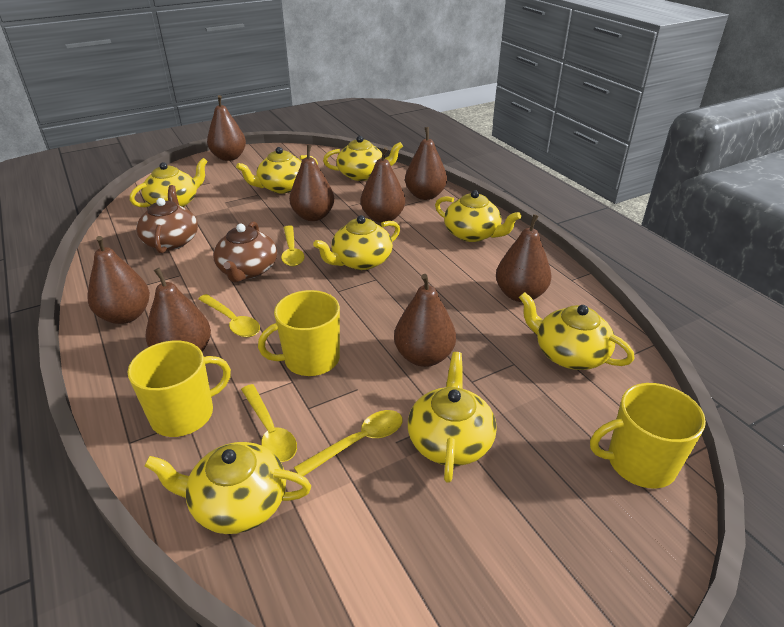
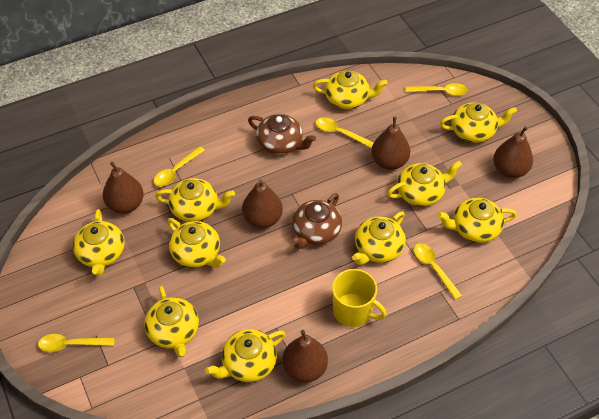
brown pear: [88,236,150,324] [146,268,211,352] [207,95,246,161] [289,145,335,221] [361,147,405,223] [394,274,456,367] [405,127,447,200] [496,214,551,302] = 8 -> [103,162,144,214] [242,179,283,228] [282,330,328,383] [371,117,410,170] [493,126,533,178] = 5
yellow mug: [127,341,231,437] [258,290,340,376] [590,383,706,488] = 3 -> [332,269,387,327] = 1
yellow spoon: [198,294,260,337] [241,384,297,462] [281,225,304,266] [294,410,403,476] = 4 -> [38,334,115,352] [154,146,205,187] [316,117,374,148] [406,83,468,96] [414,243,462,300] = 5
yellow teapot: [130,158,208,207] [144,442,311,534] [236,147,318,193] [313,215,400,270] [323,136,403,181] [408,352,497,483] [435,190,521,242] [519,292,635,370] = 8 -> [73,209,125,276] [144,286,199,357] [155,178,235,222] [167,218,226,268] [205,329,286,382] [313,70,388,109] [352,211,406,265] [387,161,462,206] [437,198,517,243] [440,102,517,143] = 10

